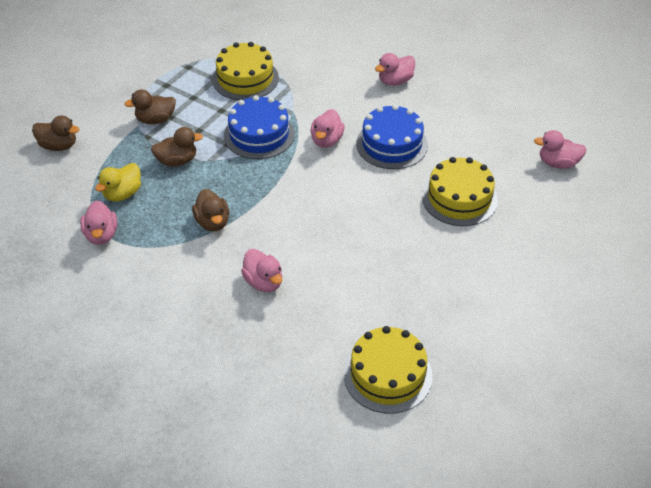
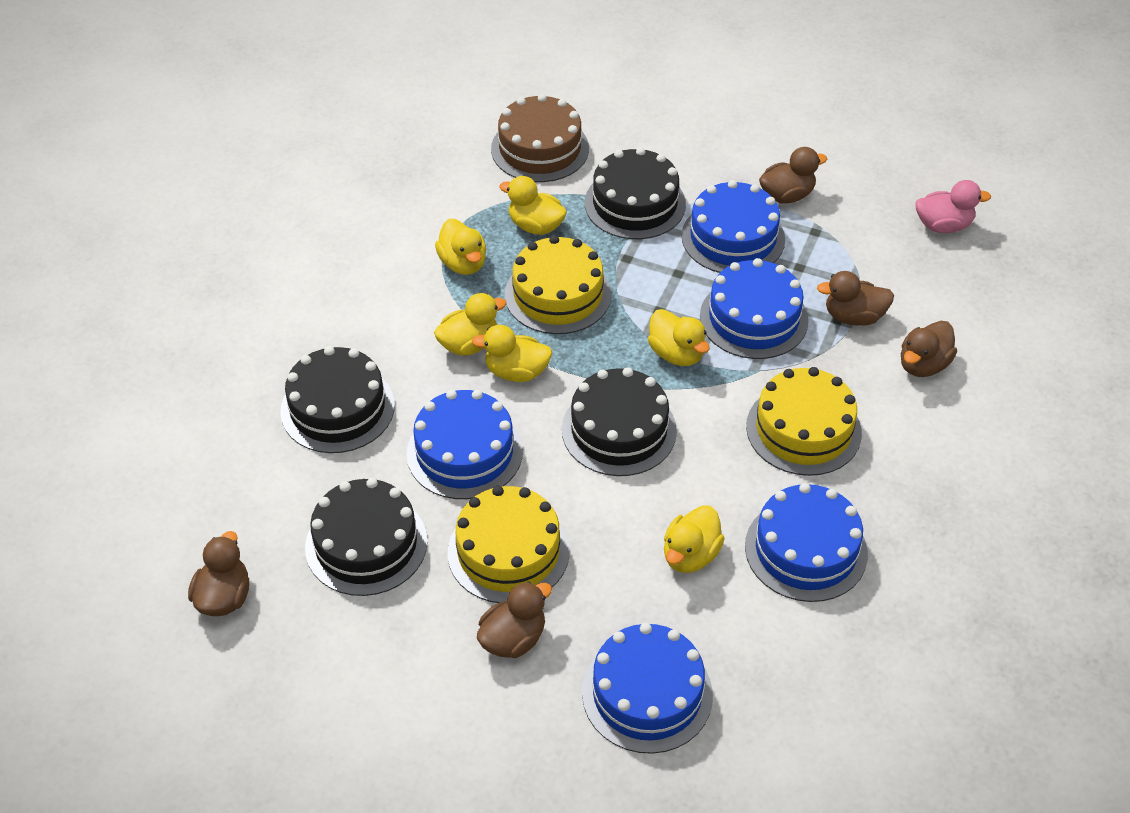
black cake: none = 0 -> [280,346,395,453] [305,478,427,596] [562,367,677,476] [585,147,686,239] = 4
blue cake: [224,95,295,159] [356,104,428,169] = 2 -> [406,390,523,499] [582,623,713,754] [682,180,785,273] [700,258,809,359] [745,483,868,602] = 5
brown cake: none = 0 -> [491,94,589,182] = 1
brown duck: [32,115,79,151] [124,89,176,124] [151,127,203,167] [192,189,229,231] = 4 -> [188,531,249,616] [477,581,552,658] [759,147,827,203] [817,271,894,326] [901,321,957,377] = 5
pink duck: [80,201,117,245] [241,249,282,292] [311,109,344,148] [375,53,415,86] [534,130,587,169] = 5 -> [915,180,991,233] = 1
yellow duck: [95,163,141,201] = 1 -> [434,293,507,356] [435,219,486,275] [472,325,553,382] [499,176,567,235] [648,309,710,366] [664,505,725,573] = 6

